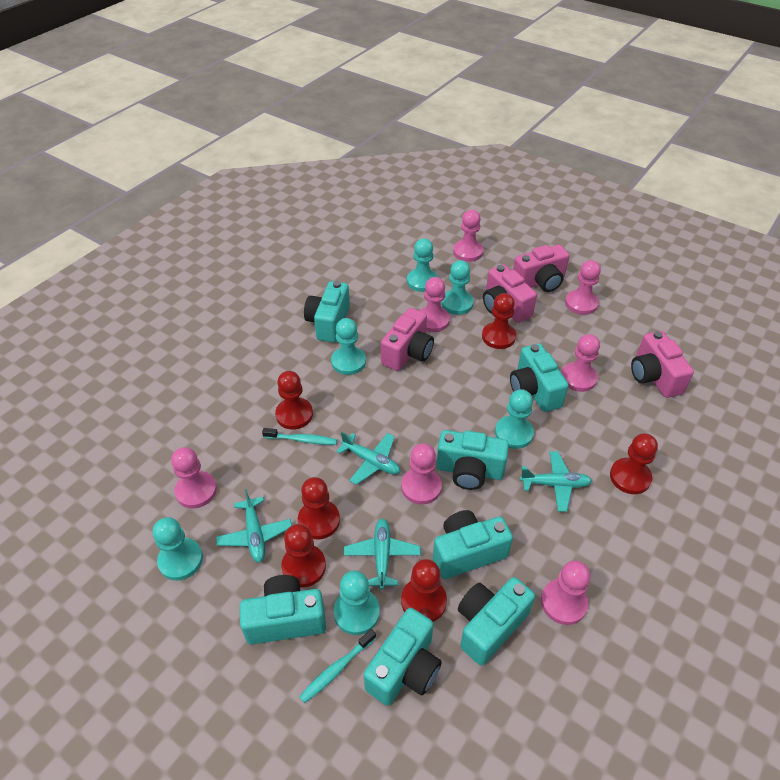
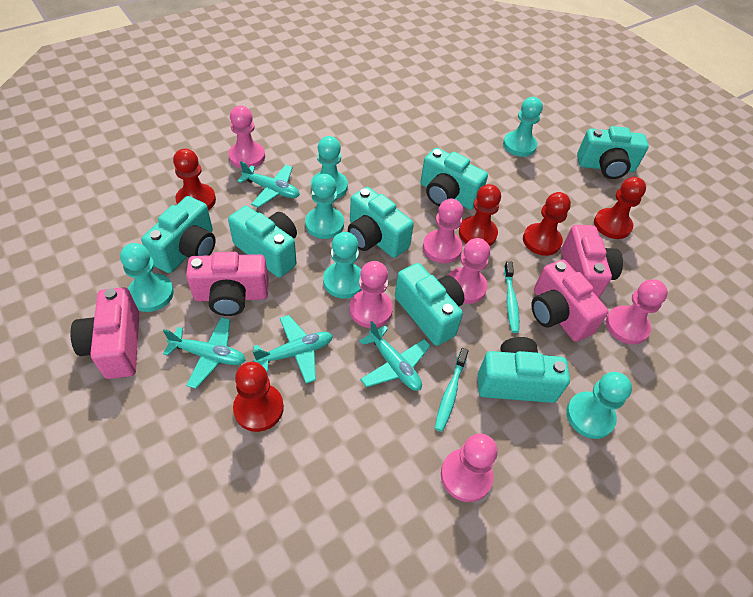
pink pawn: [171,447,217,508] [401,443,442,505] [420,277,450,332] [453,210,483,262] [541,561,591,625] [562,334,600,392] [565,260,601,315] = 7 -> [229,106,265,169] [349,261,393,328] [423,199,463,263] [441,433,497,502] [448,238,490,304] [606,279,668,344] = 6
red pawn: [275,371,313,430] [281,524,326,587] [298,477,340,539] [401,559,447,622] [482,293,516,349] [610,434,658,494] = 6 -> [173,149,216,210] [233,362,284,432] [459,184,501,246] [523,192,571,256] [594,177,646,239] = 5

